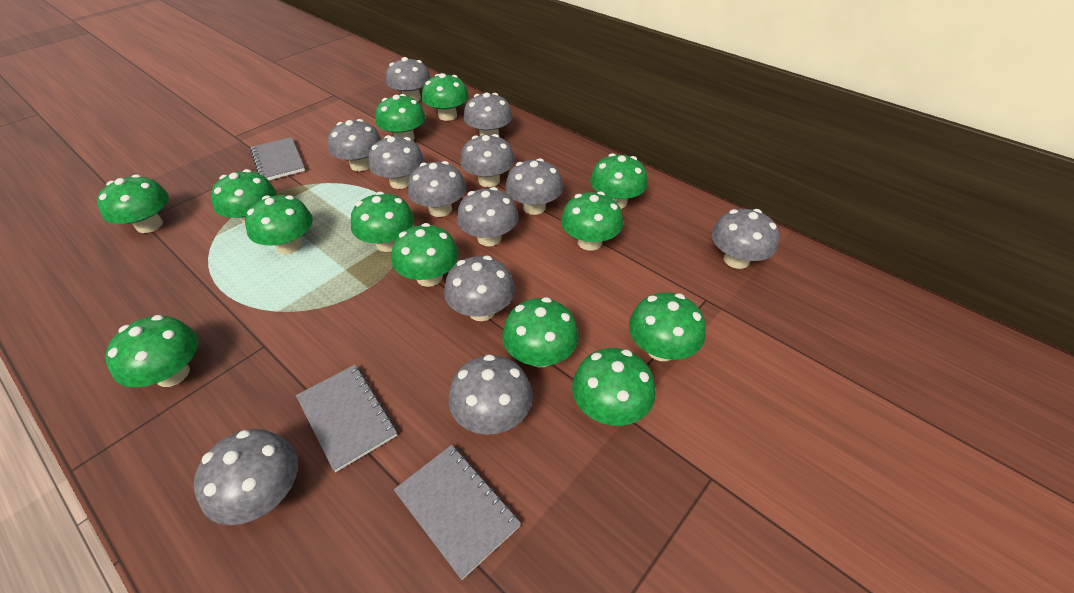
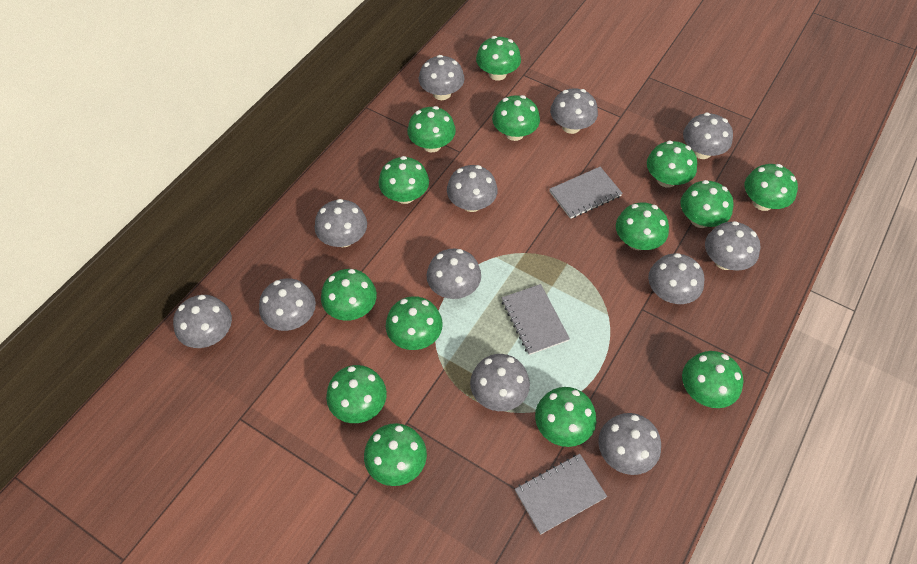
green mushroom: [97,174,169,233] [105,315,198,387] [211,169,276,226] [245,195,313,254] [351,192,414,252] [376,94,426,141] [391,223,459,287] [422,73,469,121] [502,297,579,368] [561,191,623,251] [572,348,656,426] [590,153,648,209] [629,292,706,361] = 13 -> [321,269,377,321] [326,365,387,423] [364,423,427,486] [379,156,429,204] [386,296,443,350] [407,106,456,152] [476,36,521,81] [492,95,540,141] [535,387,596,447] [616,203,669,250] [647,141,697,188] [680,180,734,228] [682,351,743,408] [744,164,798,211] = 14

